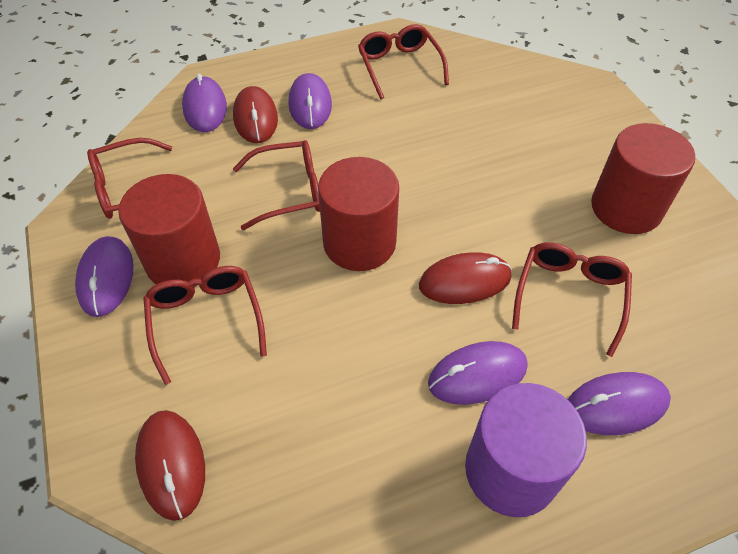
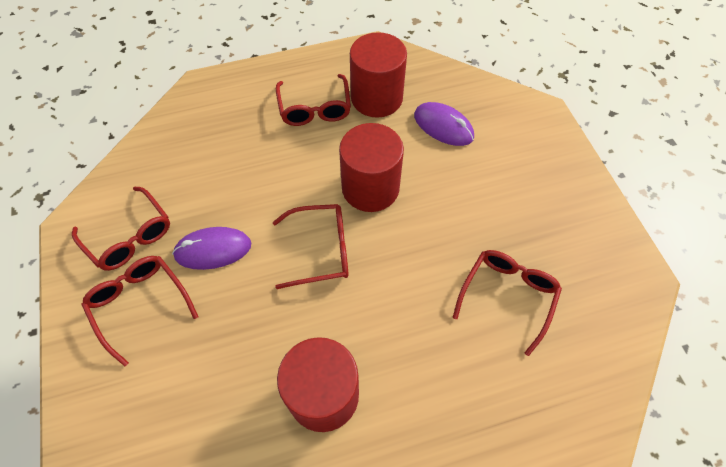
purple cylinder: [465,383,587,517] = 1 -> none = 0
purple mouse: [75,236,134,317] [182,74,227,132] [288,73,332,129] [428,341,528,405] [568,372,671,435] = 5 -> [172,227,251,270] [414,102,474,146] = 2
red mouse: [135,410,205,521] [233,86,278,143] [419,252,512,304] = 3 -> none = 0

